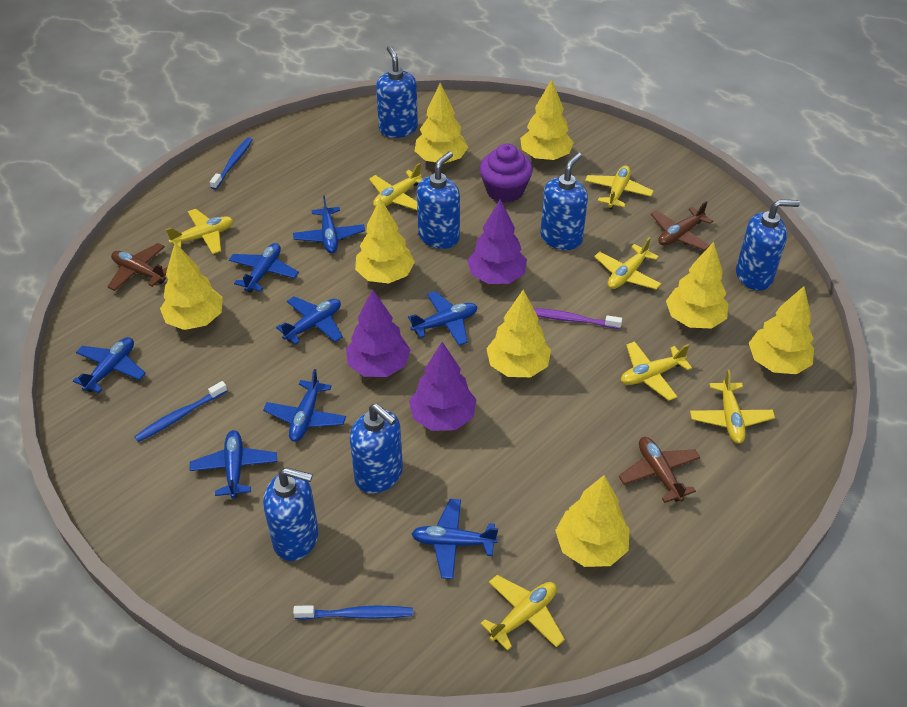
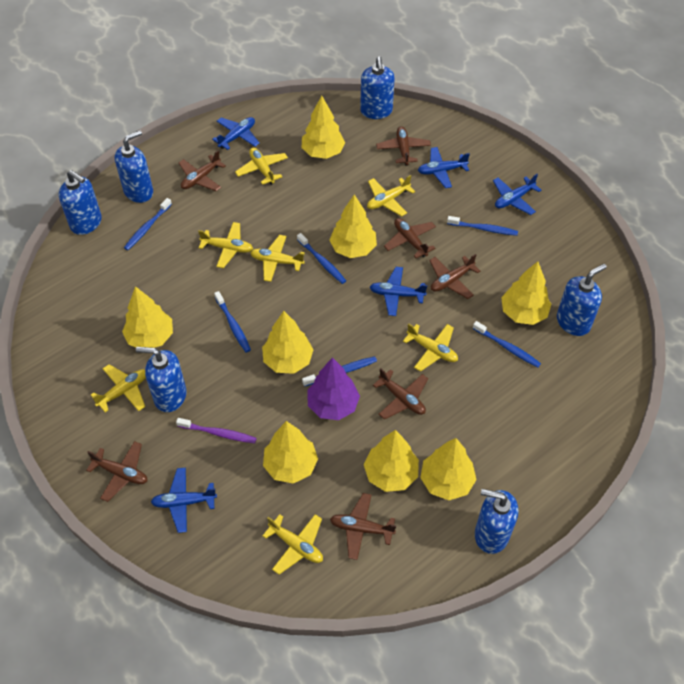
blue plane: [73,337,146,393] [190,430,277,498] [229,243,299,293] [263,369,346,442] [276,296,343,345] [293,195,365,253] [408,291,477,346] [412,499,498,579] = 8 -> [151,468,217,533] [212,117,259,150] [370,267,428,316] [418,147,470,188] [493,174,541,215] = 5
blue toothbrush: [134,381,227,442] [210,137,253,190] [293,605,413,620] = 3 -> [124,198,172,250] [214,291,251,353] [297,233,346,284] [302,356,377,387] [447,216,518,236] [473,321,541,368] = 6
brown plane: [107,243,168,291] [619,437,700,503] [651,201,713,251] = 3 -> [86,441,148,502] [179,150,226,191] [330,493,396,560] [373,368,428,420] [376,126,431,166] [384,218,436,258] [429,254,480,299] = 7
purple cupcake: [480,143,533,203] = 1 -> none = 0
purple tree: [346,289,411,377] [409,342,477,431] [467,199,527,284] = 3 -> [307,357,360,420] = 1

